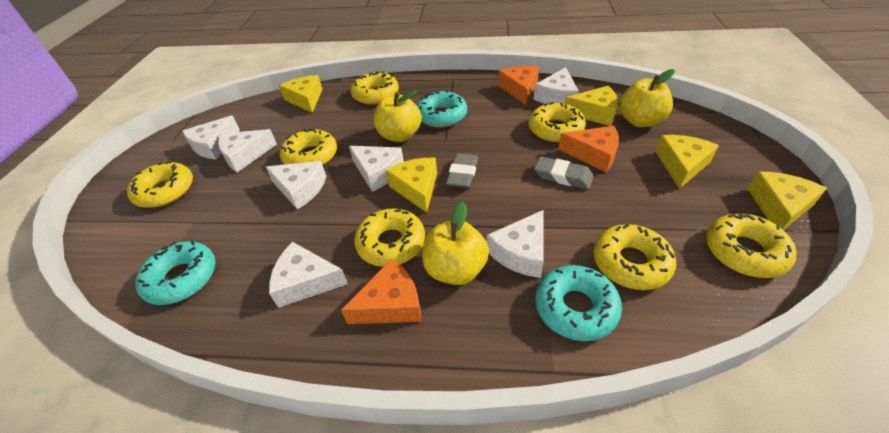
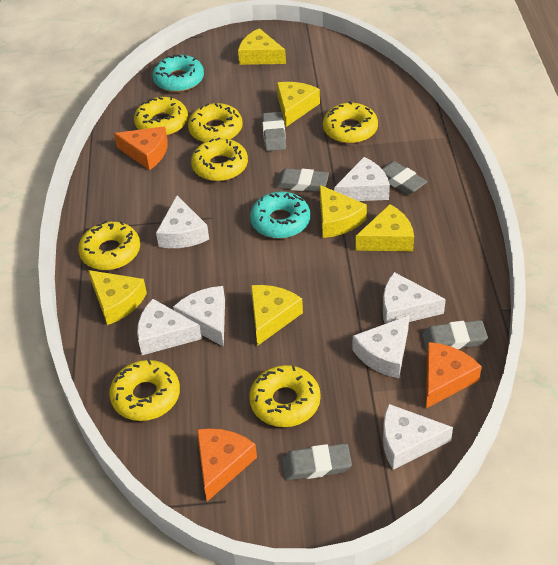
grey eraser: [446,153,478,188] [534,157,593,189] = 2 -> [262,112,286,151] [275,168,329,192] [282,443,352,480] [382,161,427,195] [422,320,488,351] = 5
turquoise donut: [135,241,216,305] [417,90,467,128] [535,265,622,341] = 3 -> [152,55,204,92] [250,192,310,239] = 2
yellow apple: [374,90,422,142] [422,202,489,285] [619,69,675,127] = 3 -> none = 0
yellow cheese: [279,75,323,113] [385,158,437,213] [564,86,618,126] [655,135,719,189] [747,172,827,230] = 5 -> [88,270,147,325] [238,28,286,65] [251,285,303,346] [277,82,320,127] [320,185,367,238] [355,204,414,251] = 6

